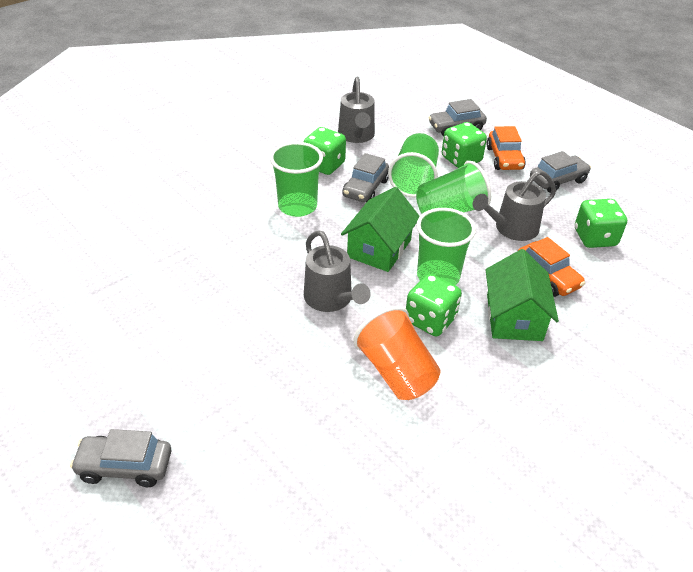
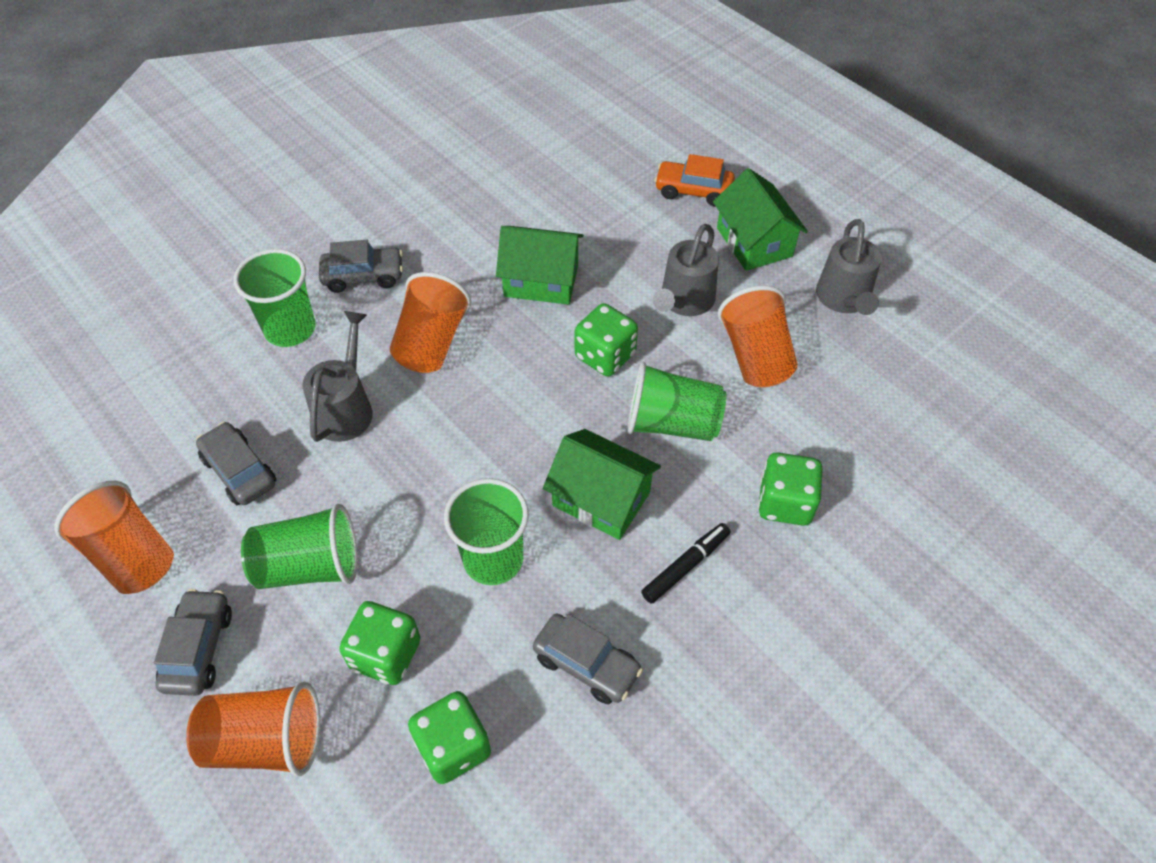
black marker: none = 0 -> [641,523,730,603] = 1
green house: [341,187,420,272] [485,249,559,341] = 2 -> [496,226,583,305] [543,429,661,540] [713,168,808,271] = 3
orange car: [486,126,526,170] [518,237,585,297] = 2 -> [654,154,735,206] = 1
orange cup: [353,306,441,400] = 1 -> [54,481,174,594] [186,682,320,776] [390,272,471,373] [718,285,798,387] = 4

